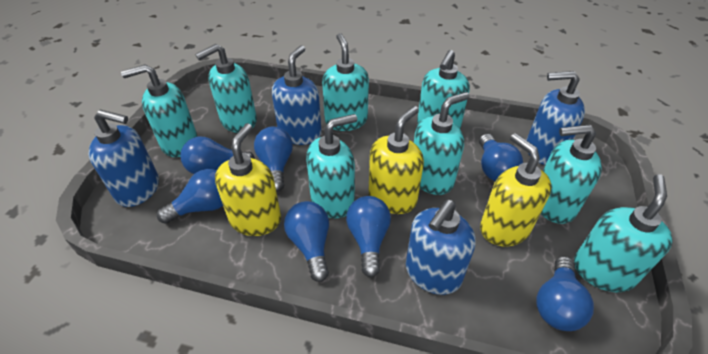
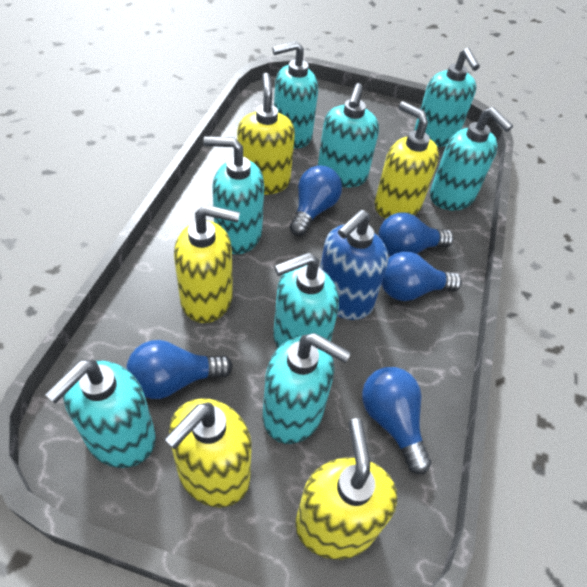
blue light bulb: [157,169,223,224] [180,137,255,174] [254,126,293,192] [284,201,329,282] [346,196,391,277] [479,134,523,181] [537,256,594,331] = 7 -> [126,340,233,399] [289,165,342,236] [362,367,431,475] [378,213,454,256] [381,252,462,301] = 5
blue soap dispenser: [88,110,159,207] [272,45,322,145] [406,200,476,295] [527,71,585,165] = 4 -> [320,210,388,320] = 1
yellow soap dispenser: [215,123,281,236] [369,106,424,214] [480,133,552,246] = 3 -> [164,398,252,507] [174,205,240,323] [237,73,295,195] [295,418,397,560] [375,101,439,219] = 5

